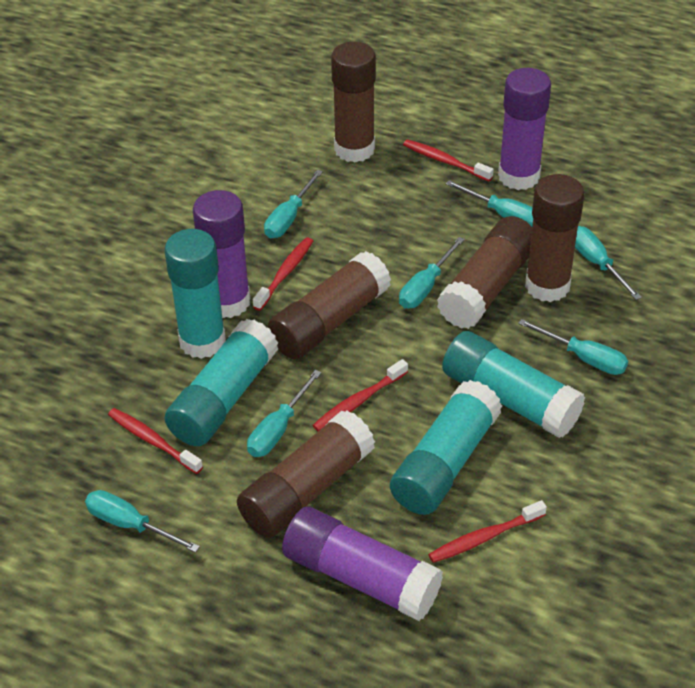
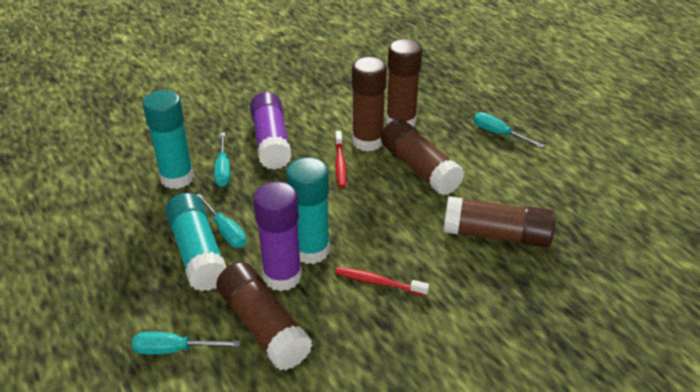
purple glue stick: [193,190,250,318] [282,507,443,621] [498,68,551,190] = 3 -> [250,92,292,170] [253,182,302,291] = 2
red toothbrush: [108,408,203,474] [253,237,313,311] [313,359,408,431] [403,140,494,181] [428,500,547,563] = 5 -> [335,131,347,188] [335,267,429,296] = 2
turquoise glue stick: [164,229,226,359] [165,319,278,446] [390,380,502,515] [442,331,585,438] = 4 -> [143,90,194,189] [165,193,227,291] [286,157,330,264] = 3
turquoise screwdriver: [85,490,200,553] [247,370,322,457] [264,170,323,238] [399,237,465,308] [446,180,533,226] [518,319,628,375] [575,226,642,300] = 7 -> [132,332,240,354] [196,193,247,248] [214,132,231,187] [474,112,545,148] = 4

